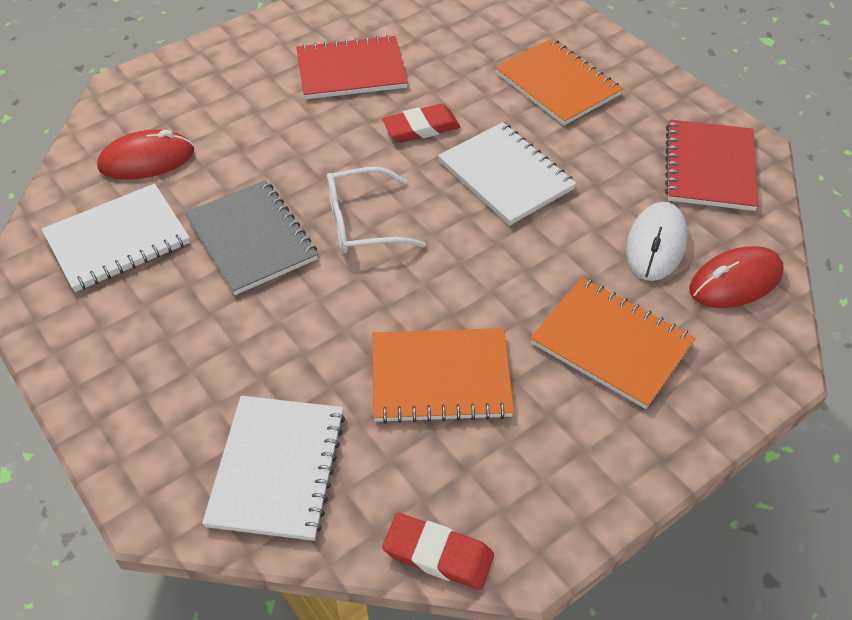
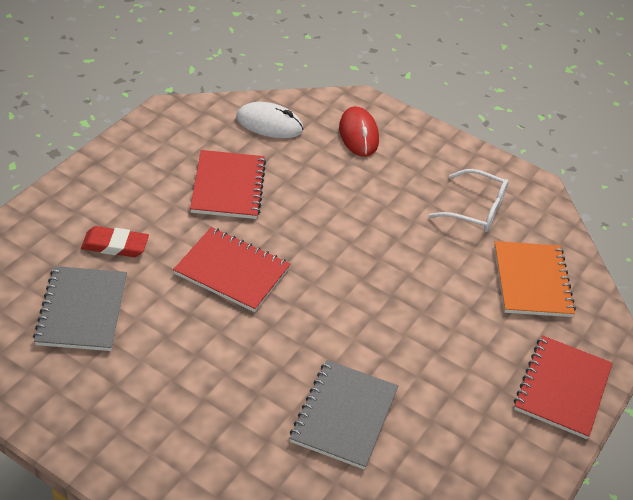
grey notebook: [185,180,318,295] = 1 -> [33,266,127,351] [290,360,398,470] = 2
orange notebook: [373,328,514,424] [495,39,623,125] [530,277,696,409] = 3 -> [494,241,576,317] = 1
red eraser: [382,104,460,143] [382,513,494,590] = 2 -> [81,226,149,257] = 1
red mouse: [97,129,194,180] [690,246,784,308] = 2 -> [339,106,379,157] = 1
red notebook: [296,35,408,99] [665,119,759,211] = 2 -> [173,227,291,312] [190,150,266,219] [514,335,613,439] = 3
white notebook: [42,183,190,292] [202,396,345,541] [438,122,577,225] = 3 -> none = 0

